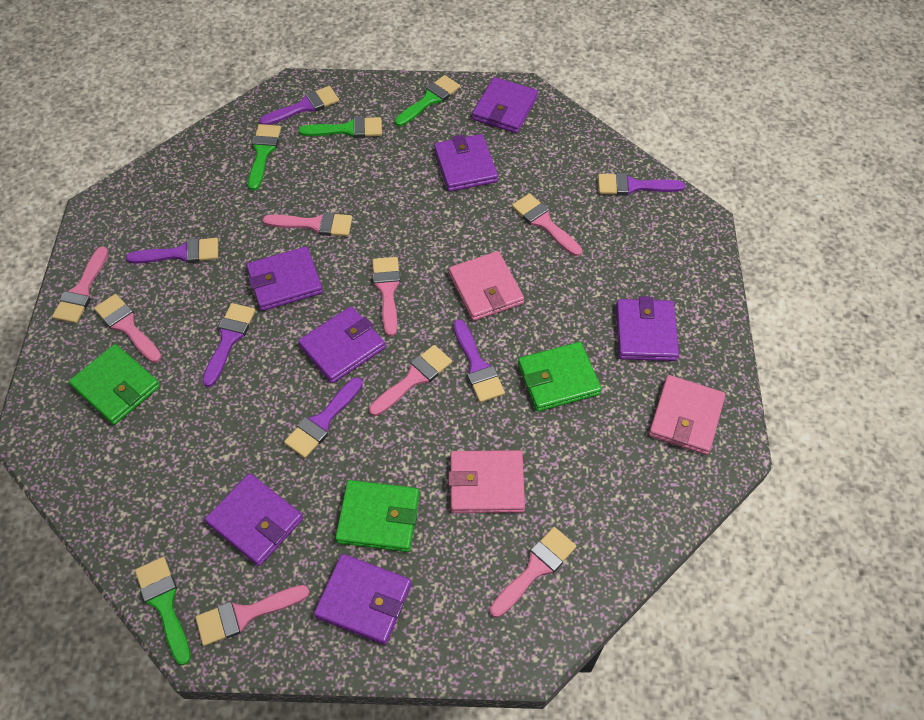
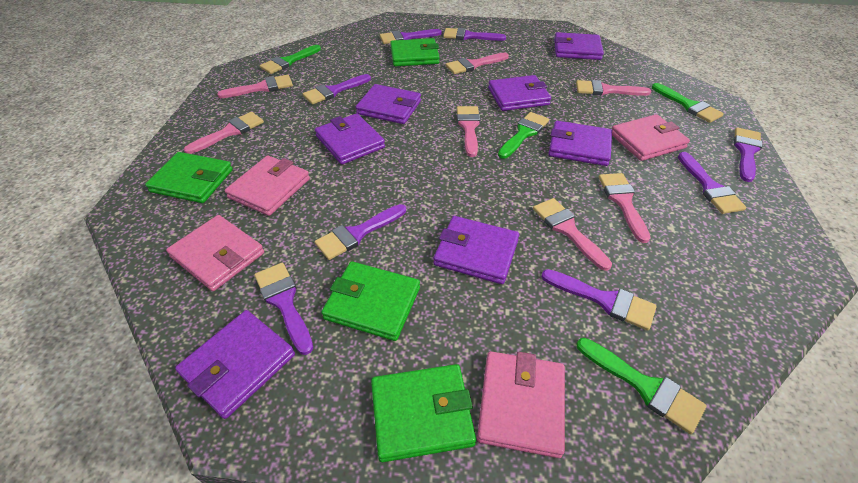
green wallet: [69,344,160,425] [335,480,419,552] [518,342,602,412] = 3 -> [145,152,233,203] [321,261,420,341] [371,364,476,462] [390,38,440,66] = 4
pink brush: [52,246,108,323] [94,294,161,363] [196,585,310,646] [263,212,352,236] [369,345,452,416] [372,257,400,337] [490,527,576,618] [512,193,582,256] = 8 -> [184,112,264,154] [217,75,293,98] [446,53,509,74] [457,106,480,157] [533,198,612,271] [576,80,652,96] [599,173,651,243] = 7
pink wallet: [448,450,525,513] [449,251,524,321] [649,375,726,455] = 3 -> [166,215,264,291] [225,155,310,216] [477,351,565,458] [612,114,690,161] = 4
purple brush: [126,238,218,263] [202,303,256,387] [259,86,339,125] [284,377,363,458] [454,319,505,403] [598,173,685,195] = 6 -> [254,263,313,355] [303,74,371,104] [315,204,406,260] [380,29,442,44] [443,28,506,41] [541,269,657,330] [678,152,746,214] [734,128,762,182] = 8

